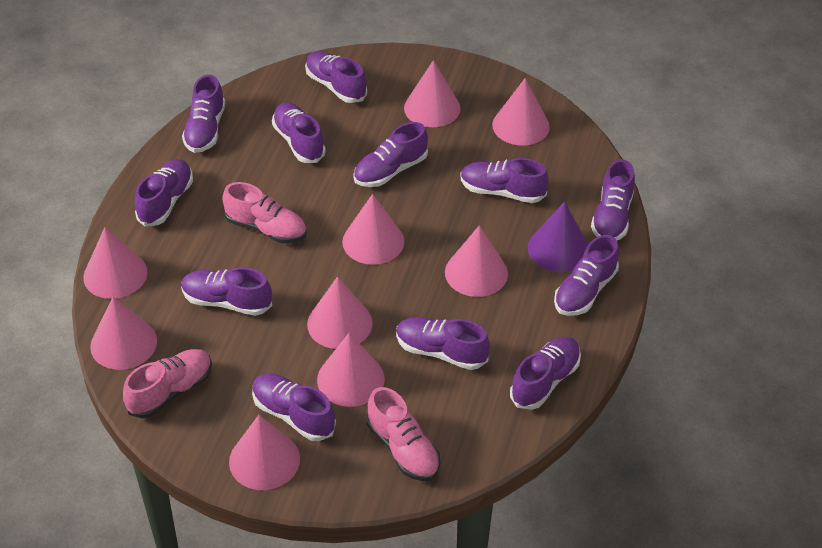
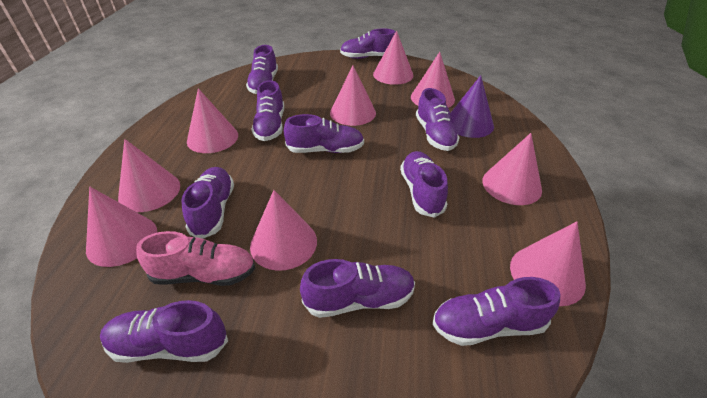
pink shoe: [123,349,212,418] [222,182,307,243] [367,387,440,481] = 3 -> [136,231,255,286] = 1
purple shoe: [135,159,193,227] [181,267,272,316] [182,75,225,153] [252,373,336,441] [272,102,326,163] [305,51,367,103] [353,122,428,187] [396,317,490,370] [460,158,549,203] [510,337,581,410] [554,235,619,316] [591,159,635,240] = 12 -> [100,300,228,363] [181,167,234,239] [246,45,278,94] [251,80,284,141] [284,114,364,153] [300,259,415,318] [340,28,396,59] [400,151,448,218] [416,88,460,151] [432,277,560,346] = 10

